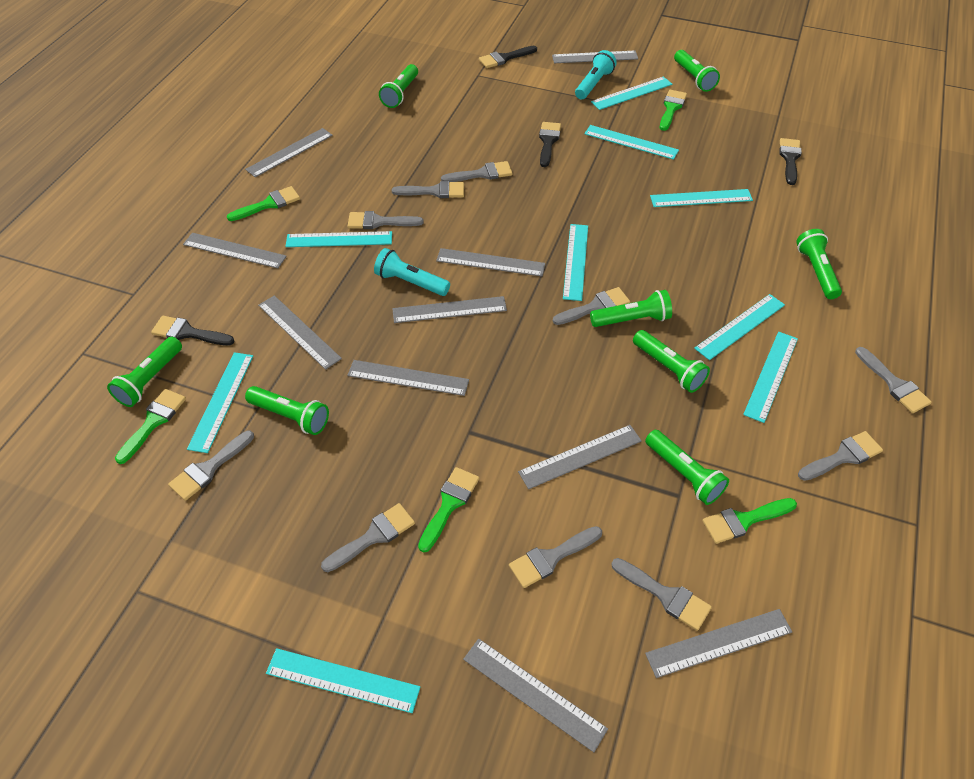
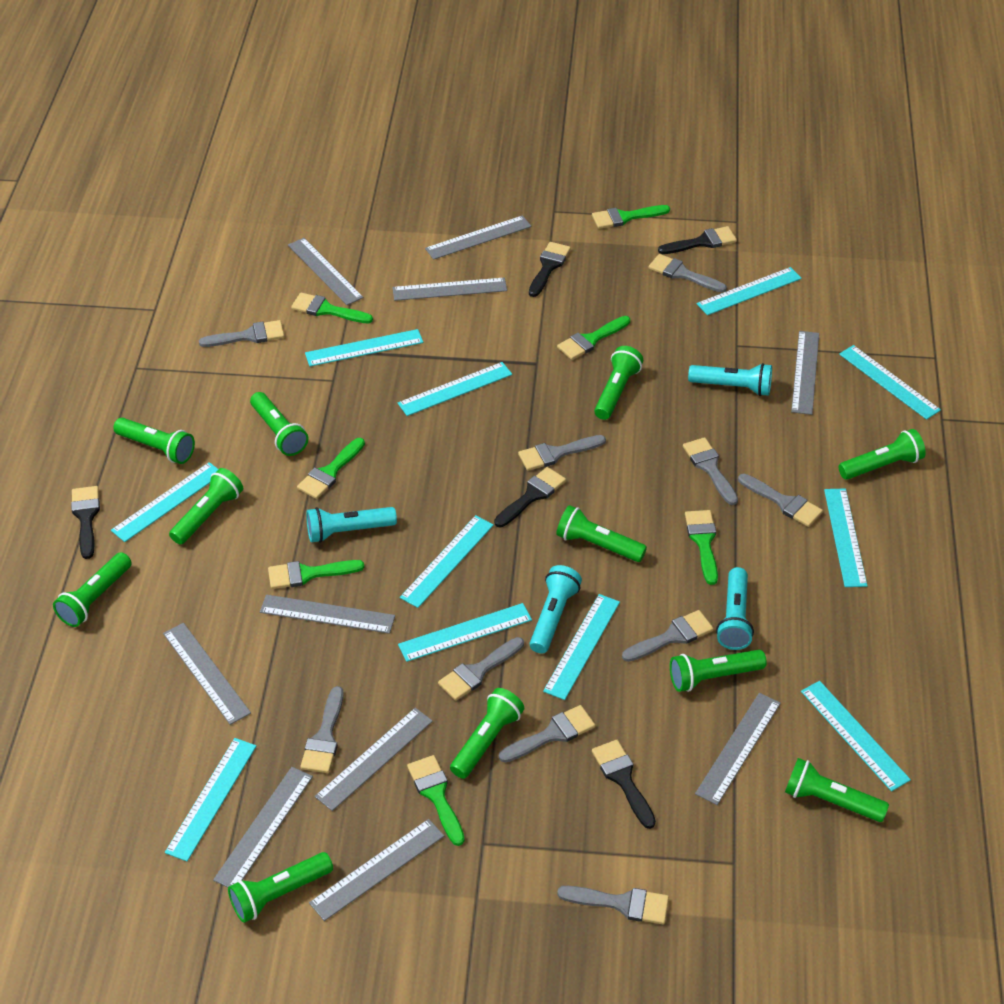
black brush: [151,316,235,346] [479,46,537,68] [539,122,561,167] [779,138,802,185] = 4 -> [71,486,100,559] [494,467,566,527] [529,242,571,297] [592,740,656,829] [658,226,737,254] = 5
green brush: [115,389,186,464] [227,186,300,221] [418,467,479,553] [660,90,687,131] [702,498,797,544] = 5 -> [268,560,365,589] [291,292,373,323] [297,438,365,499] [407,755,465,846] [557,316,630,360] [592,205,670,229] [685,510,718,585] = 7
green flashlight: [107,337,182,407] [245,386,329,435] [379,64,418,108] [590,290,672,327] [633,330,710,393] [645,430,729,505] [674,50,720,92] [796,229,842,299] = 8 -> [53,552,132,627] [113,418,195,464] [169,468,243,545] [228,852,333,923] [250,392,308,456] [450,688,524,779] [556,505,647,562] [594,346,643,420] [670,650,767,692] [785,758,889,822] [839,429,926,480] = 11
turquoise flashlight: [374,248,450,296] [575,50,617,100] = 2 -> [306,507,397,543] [530,565,582,654] [688,363,772,396] [716,567,754,650] = 4
turquoise ruler: [187,352,253,453] [266,648,420,713] [285,231,392,247] [563,224,588,301] [584,125,679,160] [591,77,672,110] [650,189,753,207] [694,294,785,360] [743,332,798,423] = 9 -> [111,462,218,542] [165,738,256,861] [305,329,423,366] [398,362,512,416] [398,603,532,662] [400,515,494,608] [543,594,620,700] [697,267,802,315] [801,681,911,791] [824,488,868,587] [839,345,941,420] = 11

